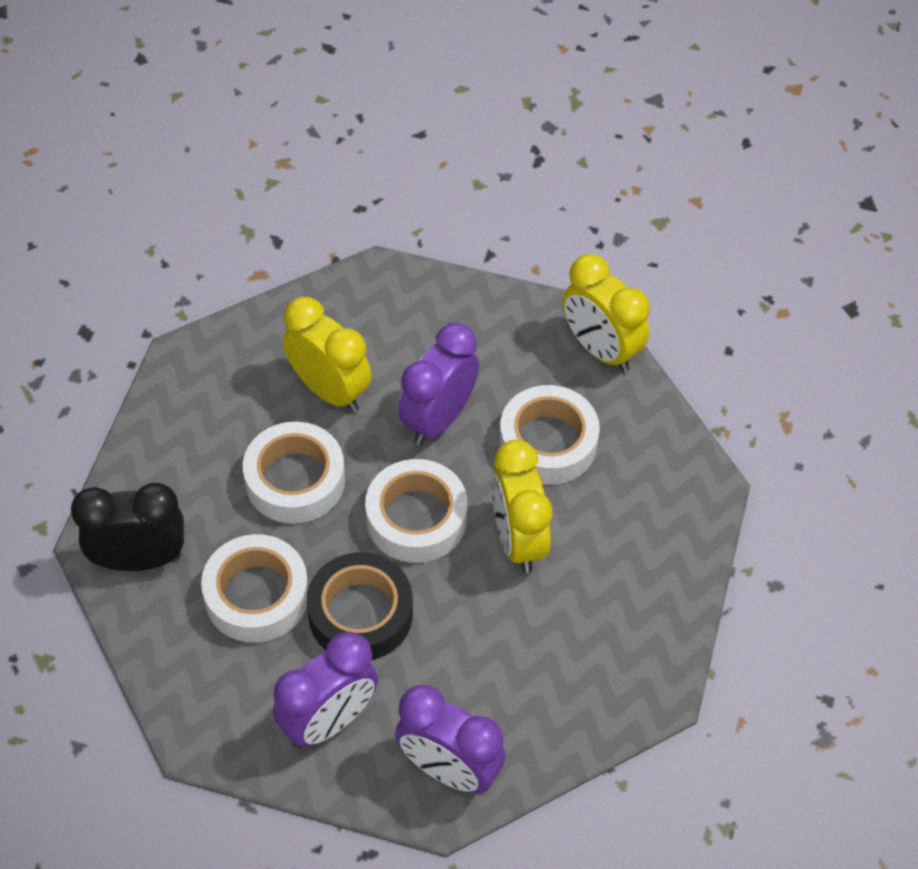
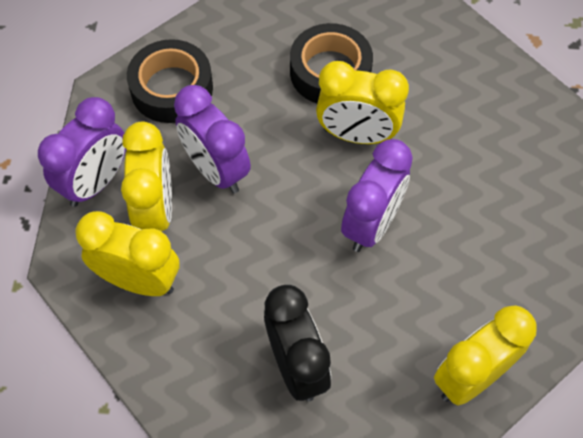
black tape: [307,552,413,660] = 1 -> [127,39,213,123] [290,23,373,103] = 2
white tape: [201,534,308,643] [243,422,345,524] [365,459,468,563] [499,385,600,485] = 4 -> none = 0
yellow clock: [283,297,372,412] [491,440,552,573] [563,254,650,372] = 3 -> [76,211,179,296] [121,122,172,231] [316,61,409,144] [434,305,537,406] = 4

